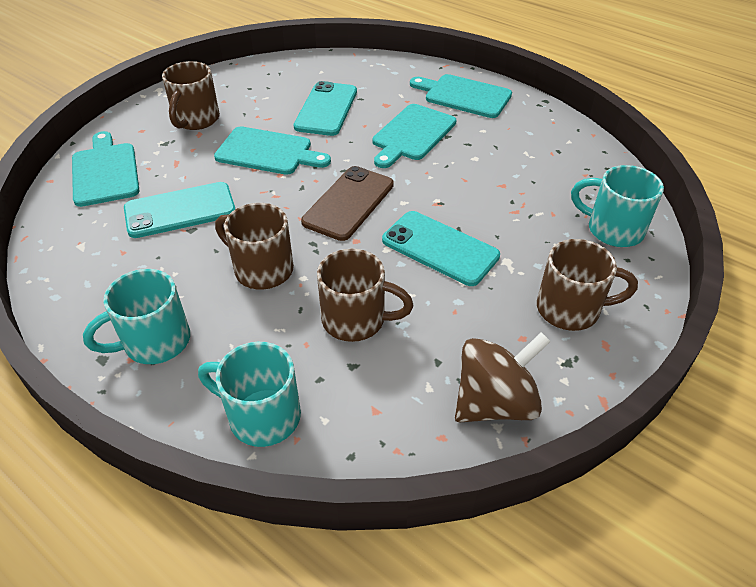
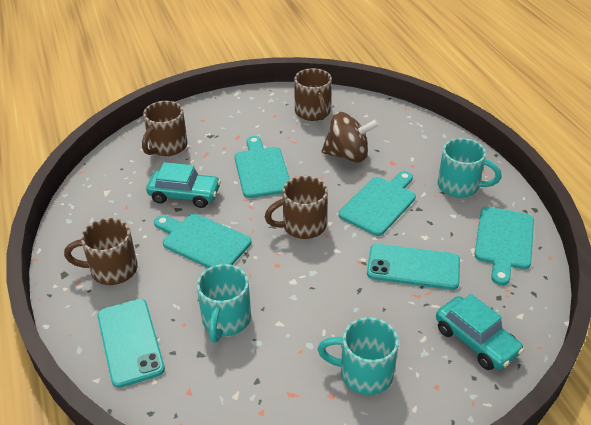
brown phone: [301,166,394,241] = 1 -> none = 0
turquoise car: none = 0 -> [146,162,221,208] [436,294,524,370] = 2
turquoise phone: [124,182,235,238] [294,81,357,136] [382,211,500,286] = 3 -> [97,299,165,388] [367,244,460,290] = 2

